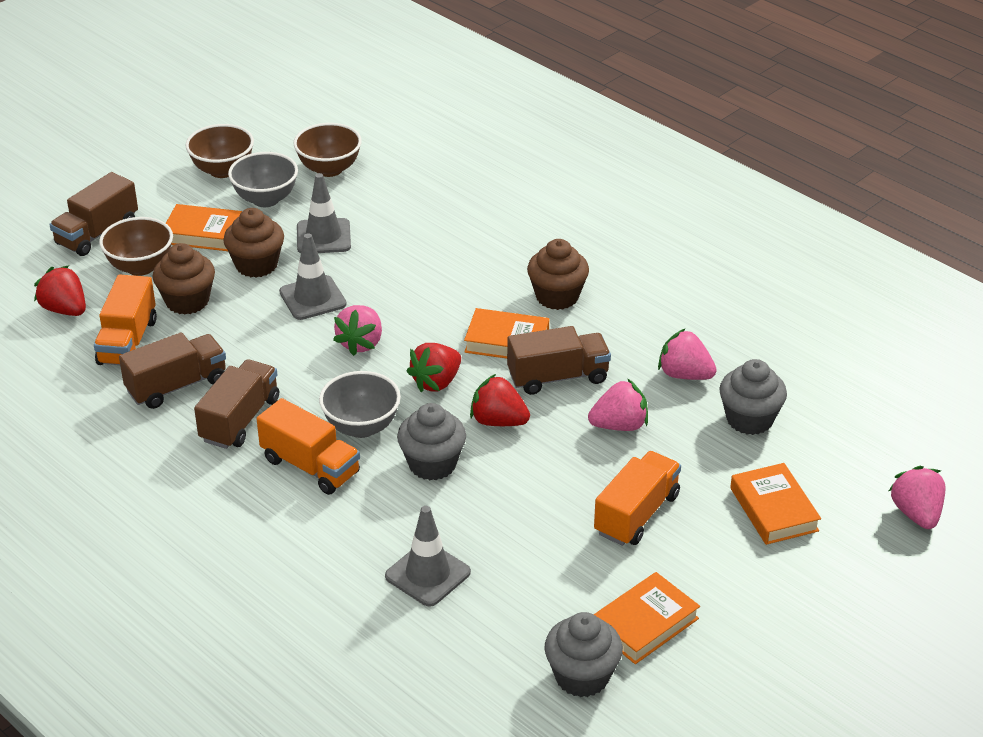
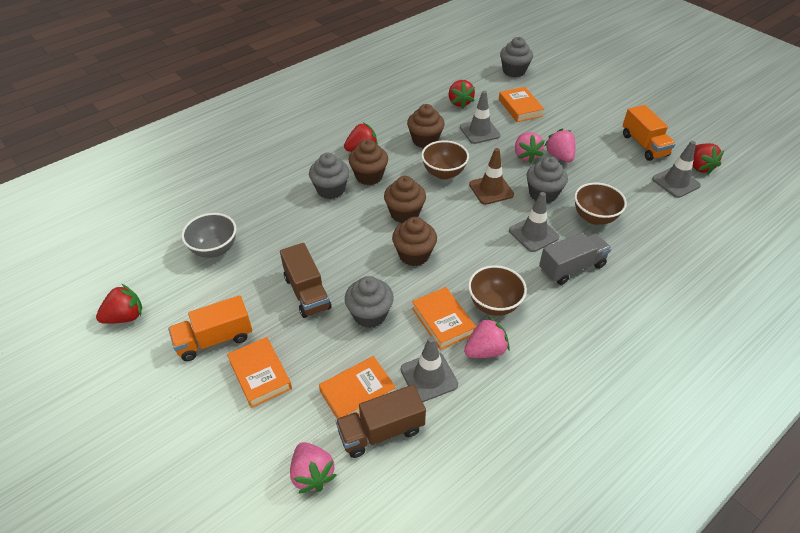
brown cupcake: [152,243,215,315] [223,208,284,278] [527,239,589,310] = 3 -> [349,139,388,185] [384,176,426,223] [392,217,437,266] [407,104,445,148] = 4
brown traffic cone: none = 0 -> [469,148,514,205] = 1
brown truck: [50,172,138,256] [119,332,226,409] [194,359,279,449] [507,326,611,395] = 4 -> [280,243,331,318] [336,385,426,458] = 2
grey bowl: [228,152,298,207] [319,371,401,438] = 2 -> [182,213,236,258] = 1
grey cupcake: [397,403,466,480] [544,612,623,697] [719,359,787,435] = 3 -> [309,153,350,199] [345,276,394,328] [500,37,533,77] [526,157,568,203] = 4
grey traffic cone: [279,233,347,320] [297,173,351,253] [385,506,471,607] = 3 -> [401,337,458,402] [460,91,500,144] [509,192,560,252] [652,141,701,198] = 4
grey truck: none = 0 -> [539,232,612,285] = 1
orange truck: [94,274,157,365] [257,398,360,495] [594,451,681,546] = 3 -> [168,295,252,361] [622,105,675,161] = 2
red strawberry: [34,266,86,316] [407,343,461,392] [470,374,530,426] = 3 -> [96,284,142,324] [344,123,378,152] [449,80,475,108] [693,143,724,174] = 4

